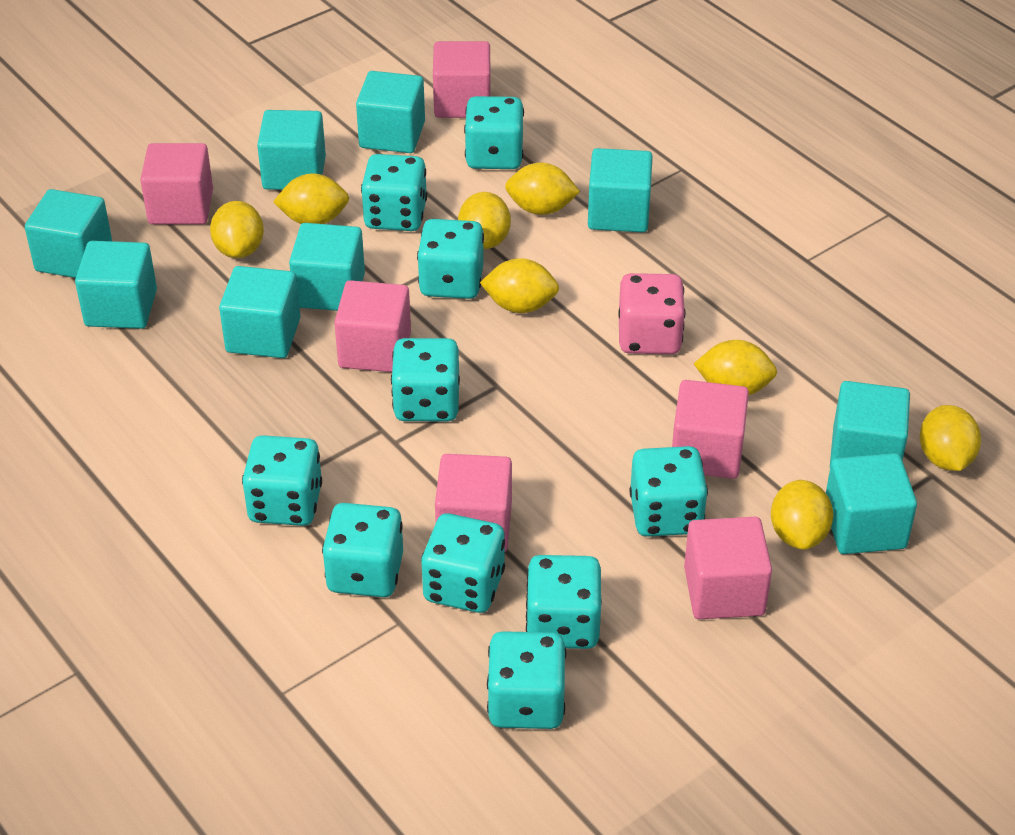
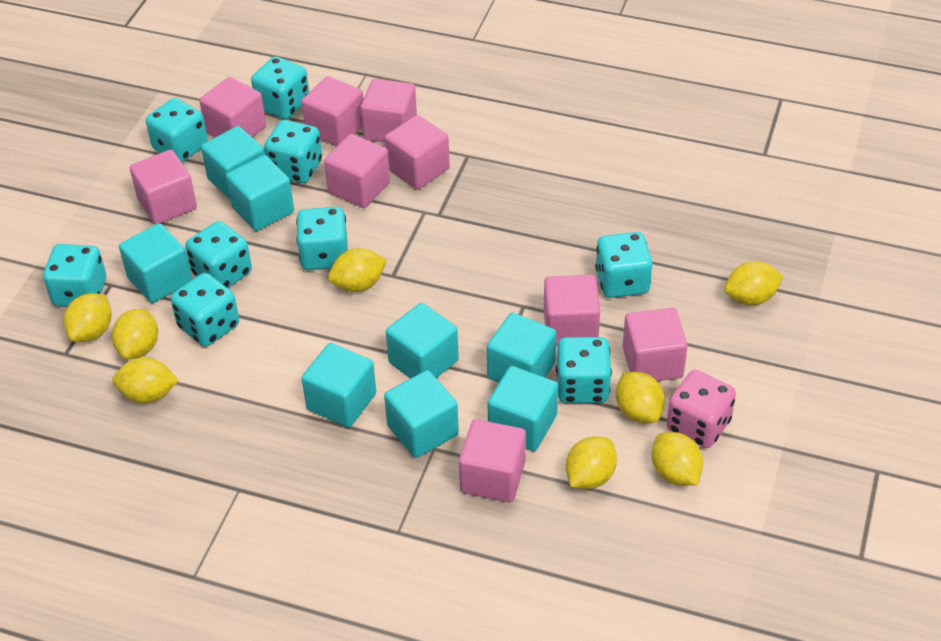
pink cube: [140,143,213,225] [334,280,411,372] [433,41,491,118] [435,454,512,552] [672,380,749,479] [684,517,772,619] = 6 -> [130,150,197,225] [199,77,266,137] [301,76,363,147] [324,134,390,208] [361,79,417,142] [385,115,450,190] [459,419,526,503] [544,275,600,346] [623,308,688,381] = 9
turquoise cube: [25,189,112,278] [75,241,157,329] [219,266,300,358] [257,110,326,190] [289,223,365,311] [356,71,425,153] [588,148,653,232] [826,453,917,554] [830,381,910,466] = 9 -> [119,223,192,303] [201,126,265,199] [226,155,294,231] [302,343,376,428] [384,370,459,458] [386,303,459,379] [487,312,556,383] [487,366,558,451] = 8
turquoise dice: [242,435,322,526] [322,503,403,597] [361,154,427,231] [391,338,460,421] [417,219,484,299] [421,513,505,613] [464,96,524,169] [487,631,566,729] [526,555,602,649] [630,446,708,537] = 10 -> [43,244,106,307] [146,98,208,162] [171,273,239,347] [186,221,252,288] [251,56,309,119] [264,120,322,183] [296,207,348,270] [556,337,612,403] [595,232,653,298] = 9

